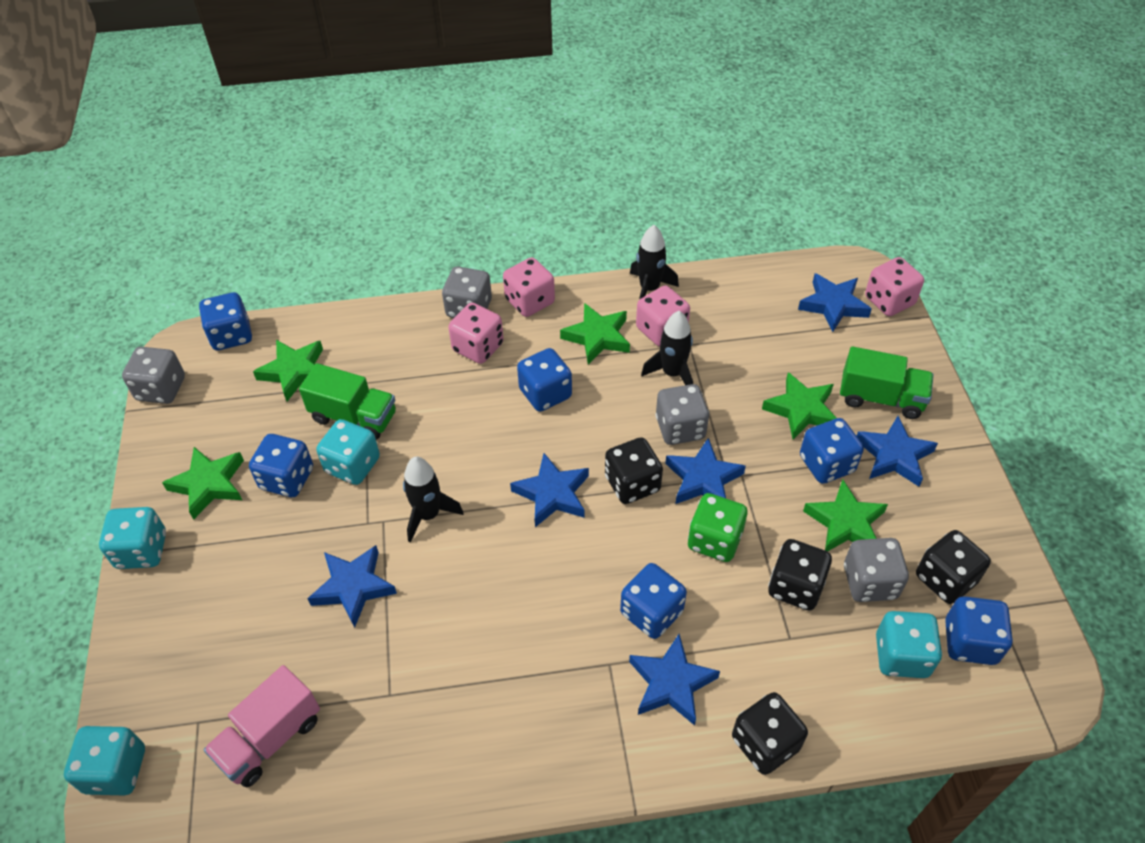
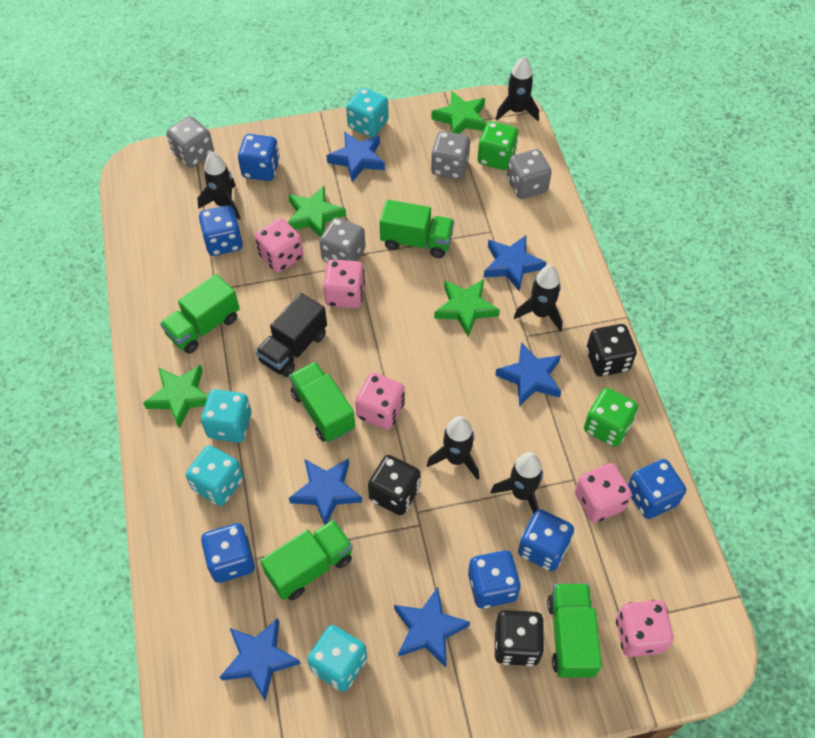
black dice: [605,437,663,504] [732,692,808,775] [768,539,832,611] [916,530,991,604] = 4 -> [368,455,421,515] [494,610,544,666] [586,324,637,377] = 3
black rocket: [403,457,464,542] [630,225,679,300] [641,311,693,385] = 3 -> [197,152,240,220] [427,416,479,480] [491,452,543,514] [496,57,539,121] [514,265,562,332] = 5
black truck: none = 0 -> [255,293,327,377] = 1
green dice: [688,493,747,562] = 1 -> [478,121,519,170] [584,388,638,447] = 2
green star: [162,447,244,520] [253,340,323,401] [560,303,630,364] [762,372,837,440] [803,480,888,552] = 5 -> [143,365,208,428] [287,186,346,238] [431,91,487,134] [434,279,500,337] = 4
green truck: [299,363,396,440] [840,346,934,419] = 2 -> [160,274,240,354] [260,520,353,600] [289,362,355,442] [379,200,454,258] [547,584,602,678] = 5
pink dice: [448,303,504,364] [503,257,555,317] [636,286,690,346] [865,257,924,316] = 4 -> [255,218,304,273] [323,259,365,308] [355,373,405,430] [575,463,632,523] [616,600,674,657] = 5
pink truck: [204,665,320,788] = 1 -> none = 0

